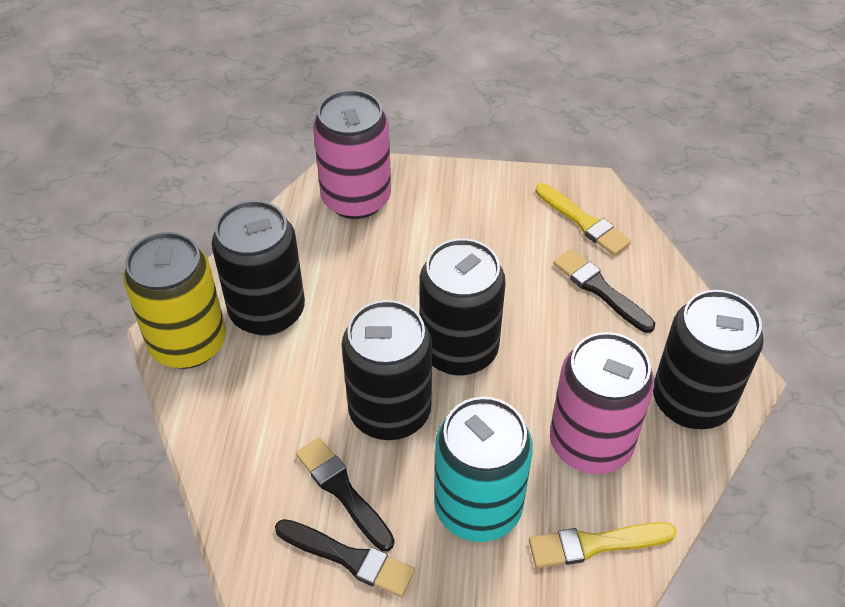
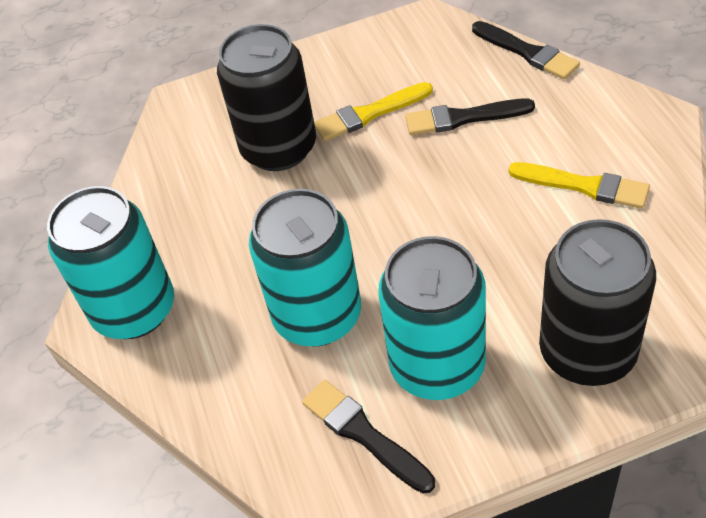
black can: [212,200,305,336] [341,300,432,440] [419,239,506,376] [653,290,764,429] = 4 -> [217,24,316,171] [539,219,656,386] = 2
pink can: [313,90,391,219] [550,332,654,474] = 2 -> none = 0
turquoise can: [434,397,533,542] = 1 -> [47,186,174,339] [249,189,361,347] [378,236,486,400] = 3
yellow can: [123,232,226,369] = 1 -> none = 0

